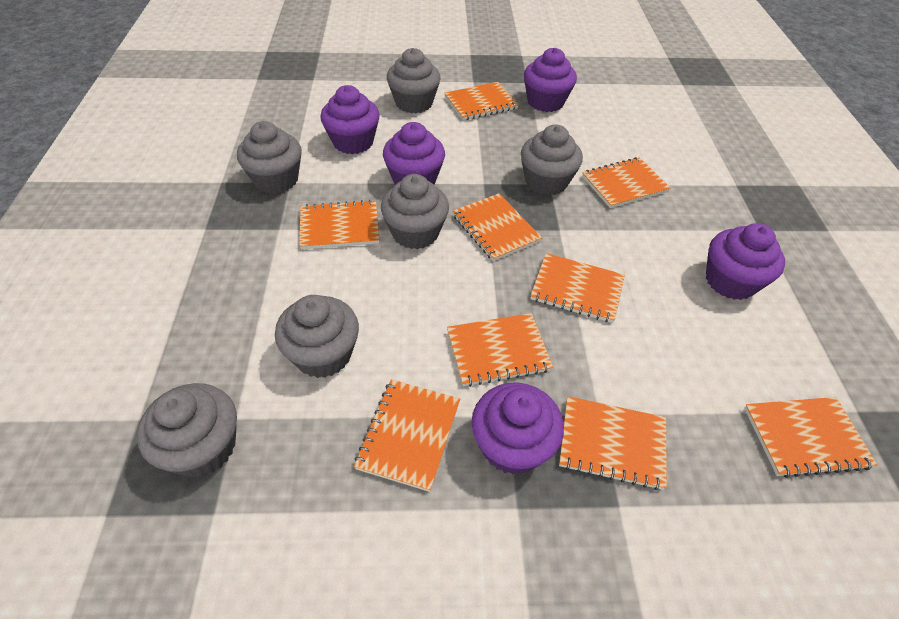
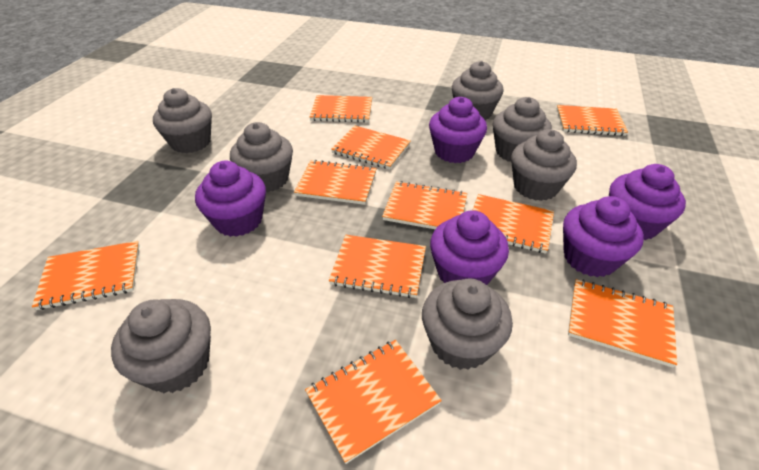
grey cupcake: [137,383,237,477] [237,121,302,194] [275,295,359,378] [381,174,449,249] [387,48,440,113] [521,124,583,196] = 6 -> [111,299,211,393] [153,88,212,153] [230,122,293,193] [422,279,513,370] [452,61,503,120] [493,97,552,162] [511,129,577,201] = 7
orange notebook: [299,200,380,250] [354,380,460,492] [444,82,519,121] [447,313,553,387] [453,193,542,261] [530,253,625,323] [559,396,667,490] [582,157,670,208] [744,397,877,478] = 9 -> [32,241,140,310] [294,160,377,205] [305,340,442,464] [310,95,372,123] [329,235,426,298] [331,126,411,170] [382,181,467,229] [473,194,554,254] [557,105,628,136] [568,279,677,368] = 10

